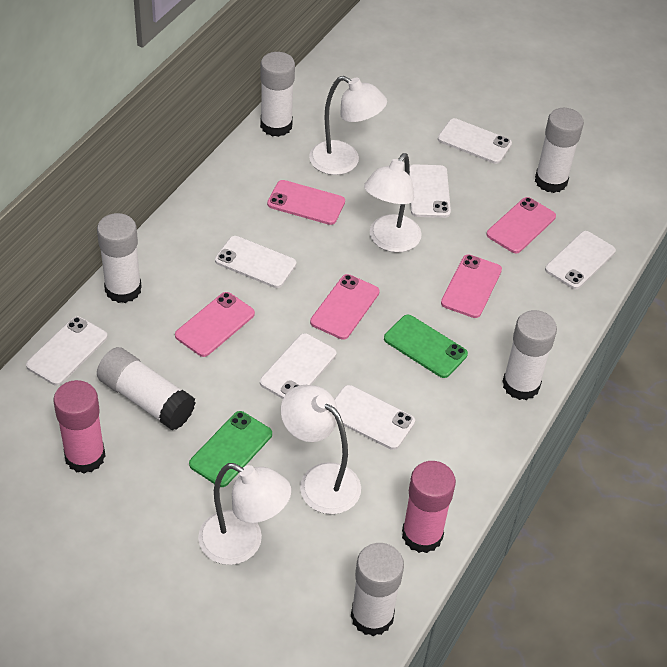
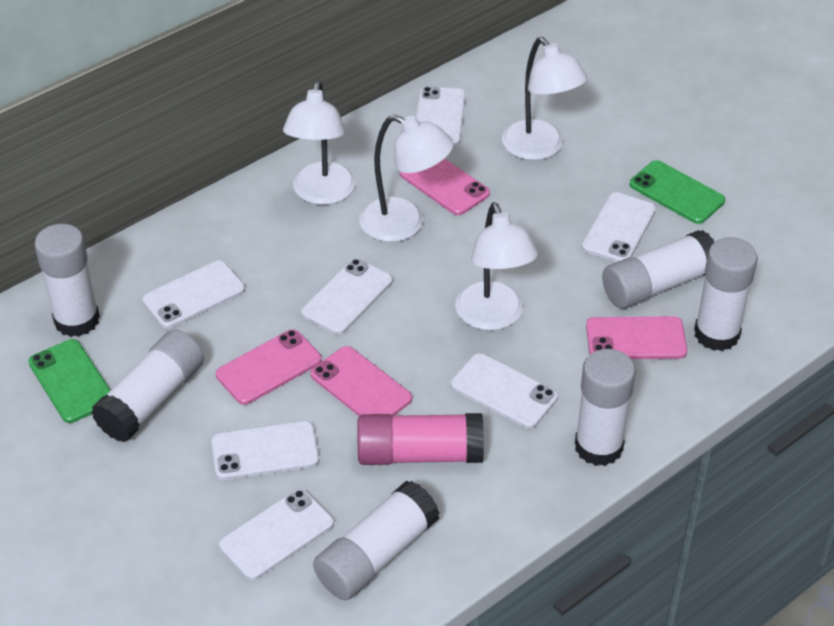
pink glue stick: [53,380,106,473] [402,461,456,553] = 2 -> [357,413,484,465] = 1
pink phone: [175,292,255,357] [267,180,345,225] [310,274,380,340] [441,254,502,318] [487,197,556,253] = 5 -> [216,329,322,405] [311,346,412,416] [399,158,490,215] [586,316,687,359] = 4

